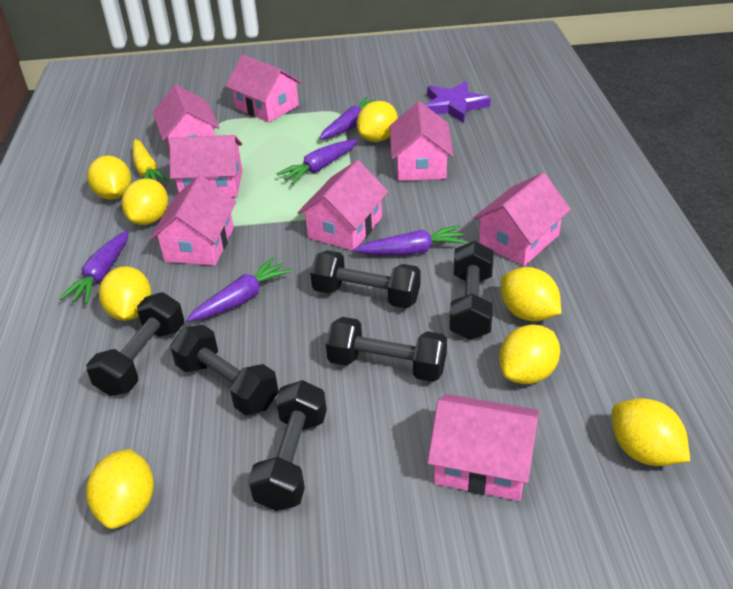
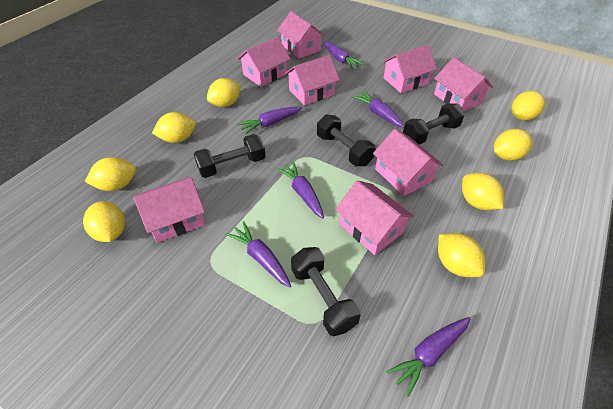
black dumbbell: [86,292,184,396] [170,325,279,415] [248,380,327,511] [310,250,420,308] [326,317,447,382] [449,241,494,340] = 6 -> [194,134,266,178] [291,247,361,336] [317,114,376,166] [403,103,465,145] = 4
purple carrot: [59,230,129,304] [186,258,292,322] [276,140,358,184] [319,97,376,139] [353,225,467,255] = 5 -> [225,221,291,287] [238,107,302,134] [276,161,324,219] [324,41,364,69] [352,91,404,128] [386,317,471,397] = 6
purple star: [425,81,491,123] = 1 -> none = 0
yellow carrot: [132,139,170,183] = 1 -> none = 0

